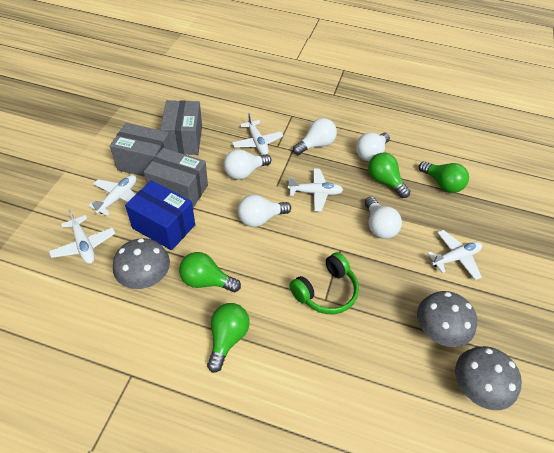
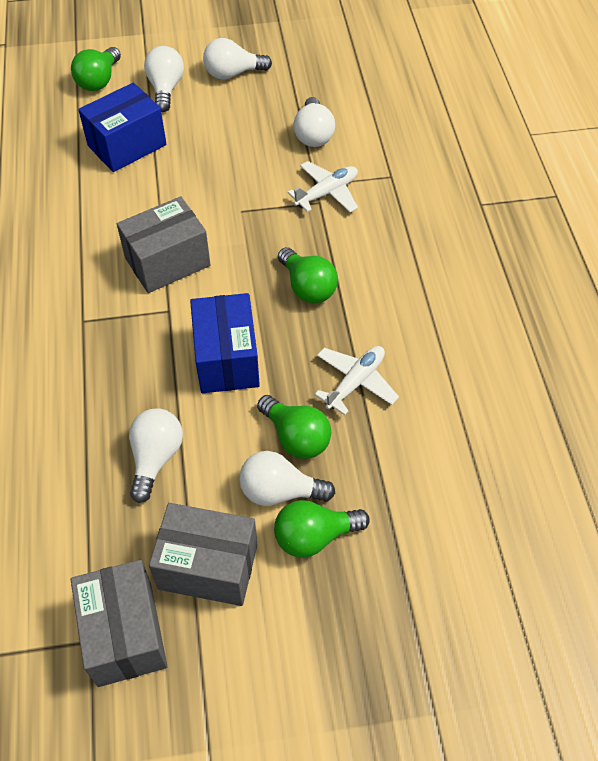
blue box: [125,180,195,250] = 1 -> [78,82,166,172] [190,293,260,393] = 2
green headphones: [289,252,359,314] = 1 -> none = 0
grey mushroom: [113,238,170,289] [417,291,477,347] [455,346,522,410] = 3 -> none = 0
white plane: [49,209,115,264] [88,175,137,216] [232,112,283,155] [288,168,343,212] [427,230,482,280] = 5 -> [288,161,358,212] [315,346,399,415] = 2

